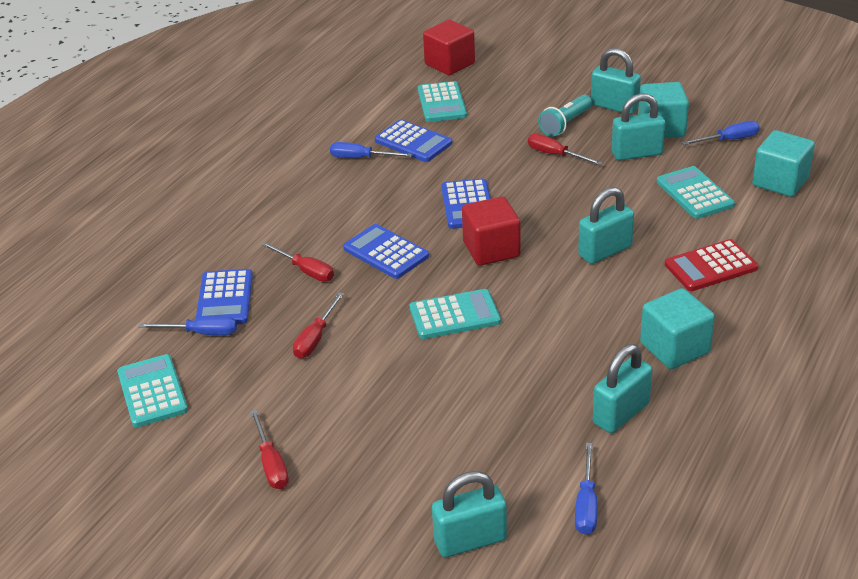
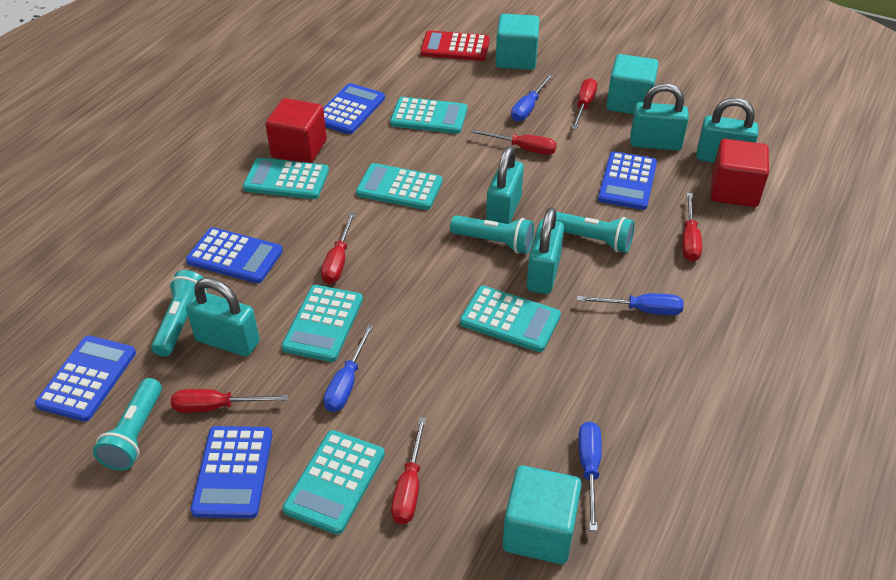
blue calculator: [195,269,253,324] [343,224,429,279] [375,119,452,162] [441,178,491,229] = 4 -> [35,335,136,422] [186,227,283,283] [190,426,272,518] [323,83,385,134] [598,151,657,210] = 5
red screwdriver: [250,409,289,489] [261,242,334,282] [293,292,344,358] [528,134,603,165] = 4 -> [171,389,288,413] [321,212,355,284] [391,417,427,524] [471,129,557,155] [571,78,597,130] [682,193,702,262] = 6
turquoise calculator: [117,354,188,427] [410,289,501,339] [418,81,467,122] [657,166,735,219] = 4 -> [243,158,329,199] [281,285,363,362] [283,430,385,535] [356,163,443,210] [390,97,467,134] [460,286,561,352] = 6
turquoise flashlight: [538,95,592,137] = 1 -> [93,378,162,471] [151,270,208,357] [450,215,534,254] [556,212,635,253] = 4

